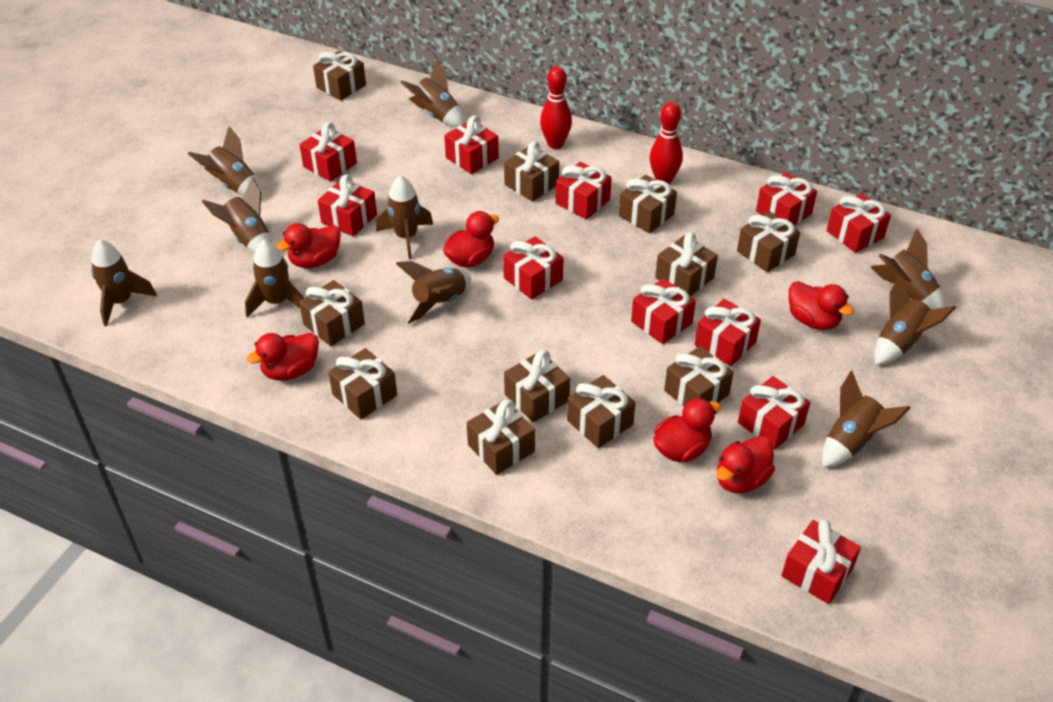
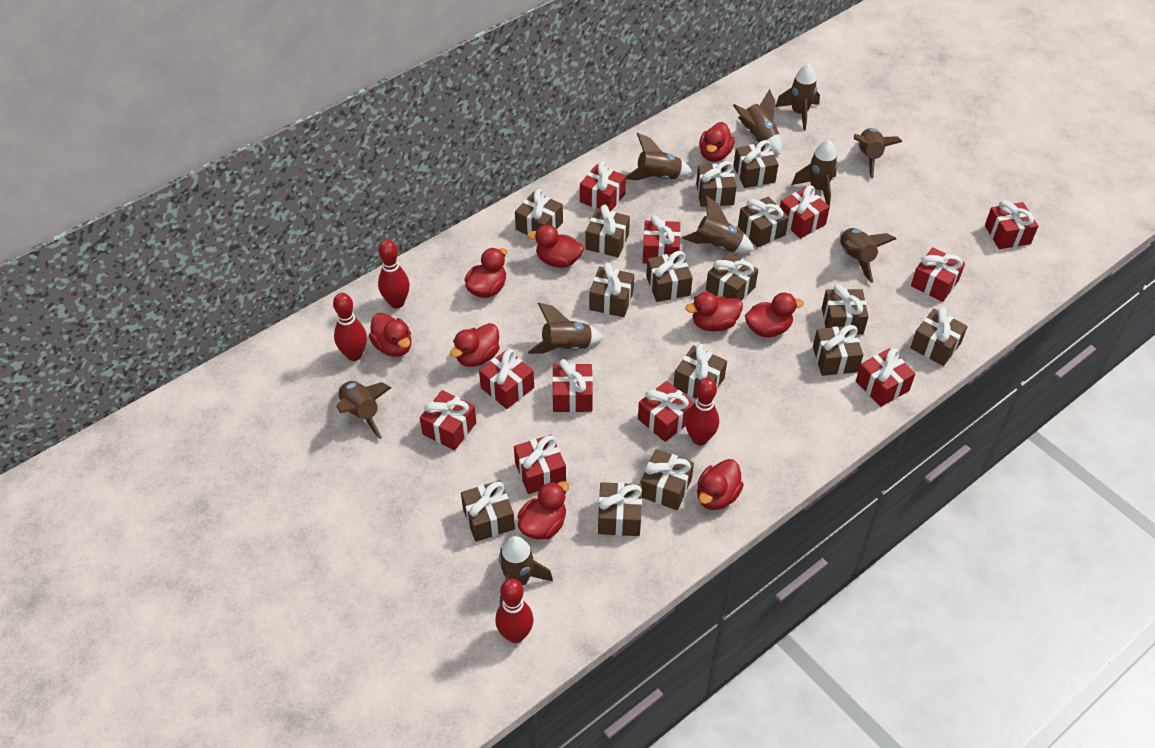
brown gift: [299,280,365,346] [313,51,366,101] [328,348,397,419] [467,399,535,475] [504,141,559,202] [504,350,570,422] [567,375,636,448] [619,175,677,233] [655,232,718,296] [664,346,734,406] [737,211,800,272] = 11 -> [461,480,515,542] [515,189,563,235] [585,205,630,257] [589,263,634,317] [598,482,642,536] [640,449,694,510] [646,251,693,302] [674,344,727,399] [696,161,737,207] [706,253,758,301] [733,140,779,188] [738,196,789,248] [813,325,863,376] [822,284,869,335] [910,307,968,366] = 15
red bowling pin: [540,66,572,149] [649,102,683,184] = 2 -> [333,293,367,361] [378,240,410,308] [495,579,533,643] [685,378,719,445] = 4
red duck: [247,333,319,381] [276,223,341,268] [443,211,499,268] [653,398,721,462] [716,436,775,493] [789,281,854,330] = 6 -> [369,313,412,357] [450,323,500,367] [465,248,507,298] [517,481,569,539] [527,225,584,268] [685,292,743,332] [697,459,744,510] [699,122,734,162] [745,292,804,337] = 9

